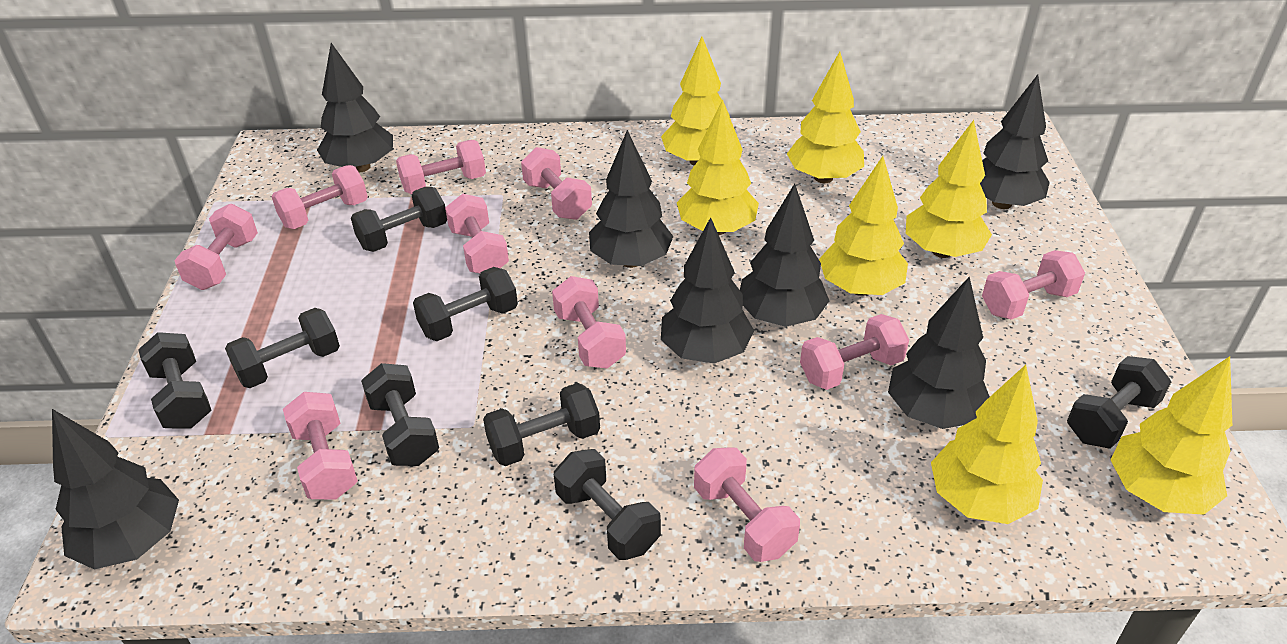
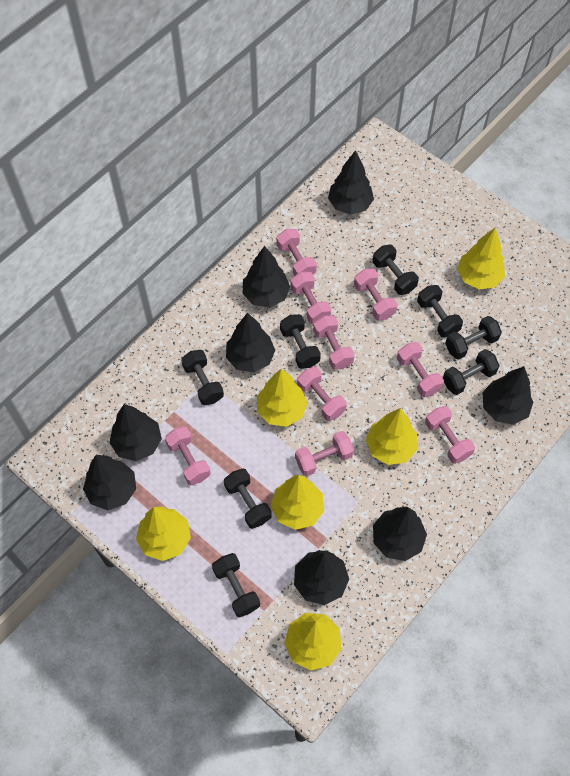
black tree: [52,409,179,569] [317,43,393,172] [589,130,674,268] [661,217,754,364] [740,184,829,327] [888,276,990,429] [980,75,1050,209] = 7 -> [83,455,136,510] [110,404,162,461] [226,312,275,373] [243,246,290,308] [294,550,349,605] [328,150,374,215] [373,506,427,561] [482,366,533,425] = 8
pink dumbbell: [174,204,258,290] [272,165,368,229] [283,392,358,500] [396,140,486,194] [445,194,509,273] [521,147,592,220] [552,276,626,369] [694,447,800,562] [800,314,909,390] [982,250,1085,320] = 10 -> [165,426,211,485] [276,229,317,276] [291,272,331,324] [295,431,354,476] [297,367,347,421] [313,315,355,370] [354,268,397,321] [397,342,444,397] [425,406,475,464] = 9
yellow tree: [661,36,730,166] [677,99,759,235] [787,52,864,183] [819,156,908,296] [906,120,992,258] [931,365,1043,524] [1111,356,1232,515] = 7 -> [136,507,191,561] [257,369,307,427] [271,475,324,530] [284,613,342,670] [366,408,417,465] [457,228,505,290] = 6

